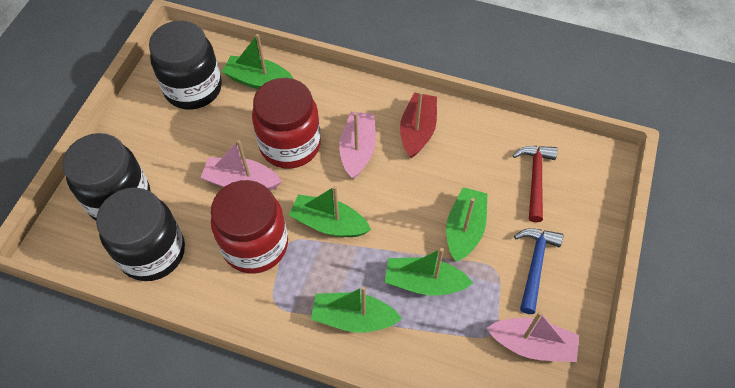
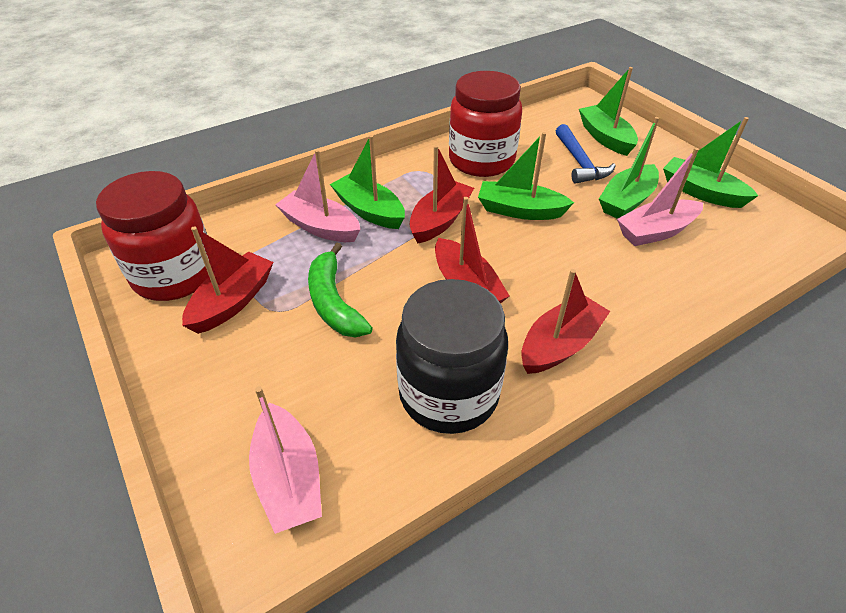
black jar: [62,133,151,220] [96,187,185,281] [149,21,222,109] = 3 -> [396,279,508,434] = 1
green banana: none = 0 -> [308,242,373,337] = 1
red boat: [400,91,437,158] = 1 -> [182,226,274,334] [409,145,474,243] [435,197,510,304] [521,269,610,374] = 4
red hammer: [512,146,558,223] = 1 -> none = 0

